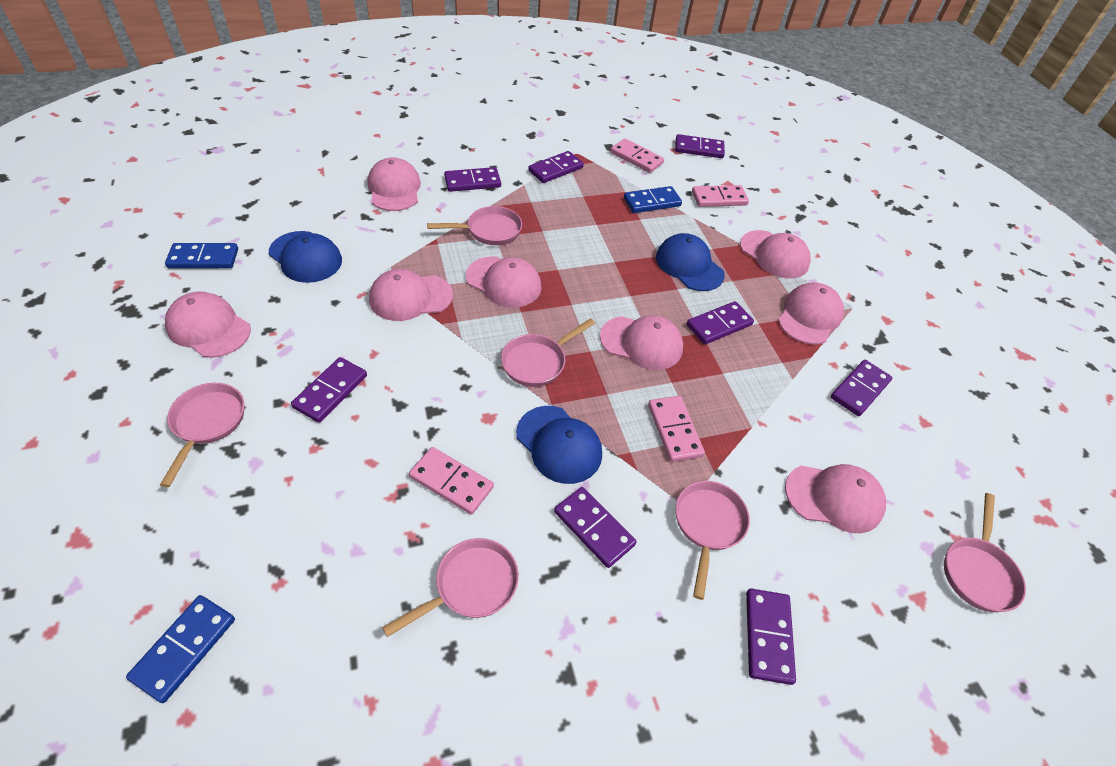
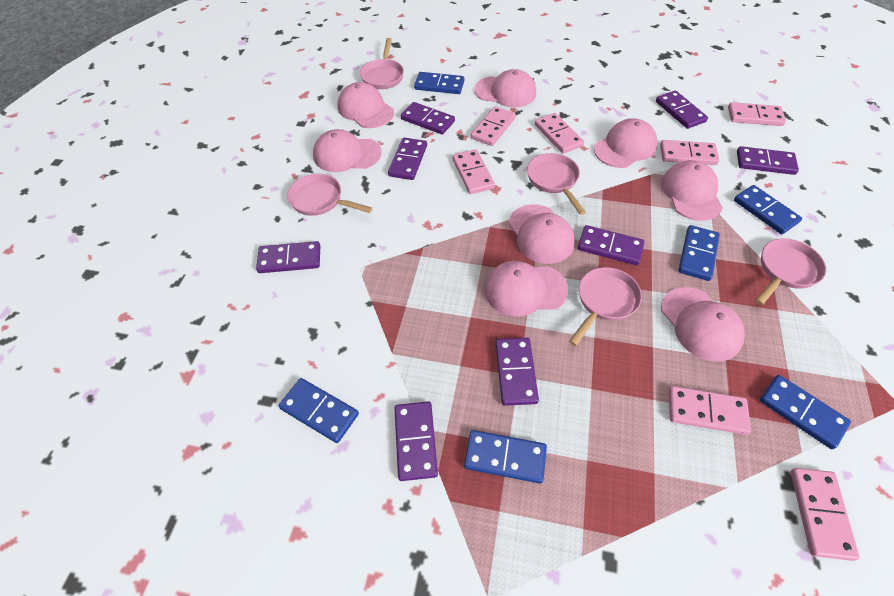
blue cap: [269,231,342,283] [516,406,602,484] [656,233,725,291] = 3 -> none = 0
blue domino: [126,595,235,703] [165,243,238,269] [624,186,682,213] = 3 -> [279,378,359,443] [414,72,464,94] [464,430,547,484] [678,225,720,281] [734,185,802,234] [760,375,851,449] = 6
pink domino: [409,447,494,515] [610,139,664,173] [648,396,705,462] [692,185,749,207] = 4 -> [452,149,495,194] [471,106,516,146] [535,113,584,154] [660,140,719,165] [669,386,751,435] [728,102,786,126] [791,468,860,561] = 7
pink pan: [160,383,244,487] [382,538,519,637] [427,206,522,245] [501,318,595,387] [675,481,750,600] [944,493,1026,612] = 6 -> [287,174,373,216] [360,38,404,89] [527,153,586,215] [569,267,642,346] [755,238,826,305] = 5

